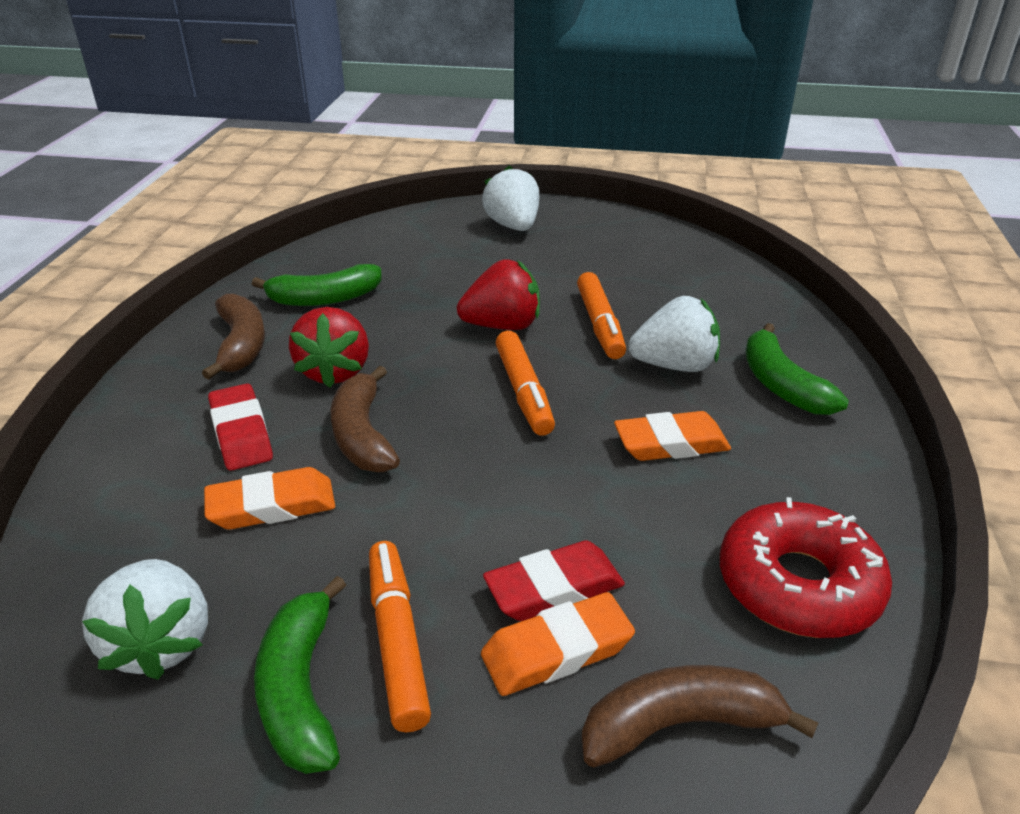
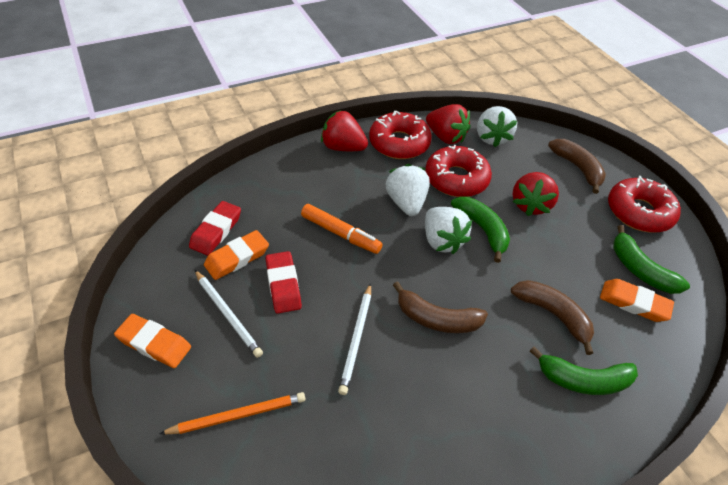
orange marker: [369,541,431,732] [496,331,555,436] [577,272,626,359] = 3 -> [301,204,383,254] = 1
orange pencil: none = 0 -> [159,392,305,434] = 1
red donut: [720,497,892,638] = 1 -> [369,111,432,159] [425,145,492,197] [608,176,681,233] = 3
red strawberry: [289,307,369,388] [457,259,540,330] = 2 -> [321,110,368,151] [426,104,470,144] [512,172,559,216] = 3
white pencil: none = 0 -> [195,270,263,358] [338,283,371,395] = 2

